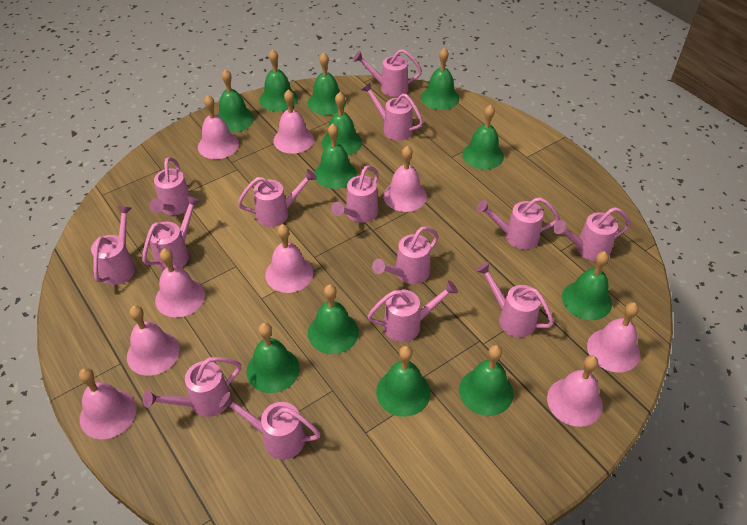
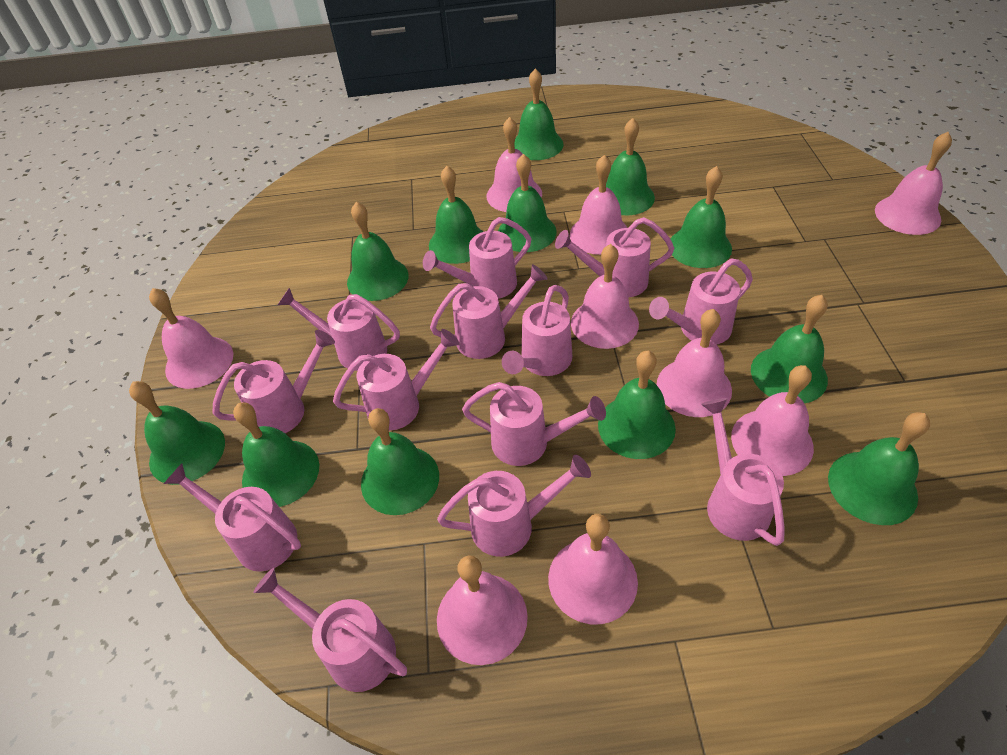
pink watering can: [91,206,135,285] [142,196,200,270] [143,357,241,417] [149,157,191,215] [219,392,320,460] [238,169,317,227] [331,165,379,223] [353,49,422,97] [361,82,423,141] [368,280,458,342] [372,226,439,284] [476,262,554,337] [477,197,560,249] [553,207,631,261] = 14 -> [164,463,301,572] [213,330,335,433] [253,568,407,692] [278,288,400,371] [333,329,459,431] [423,217,532,299] [430,264,548,359] [437,455,591,557] [462,382,606,466] [502,285,572,376] [555,217,674,297] [649,259,753,345] [701,398,785,546] = 13

